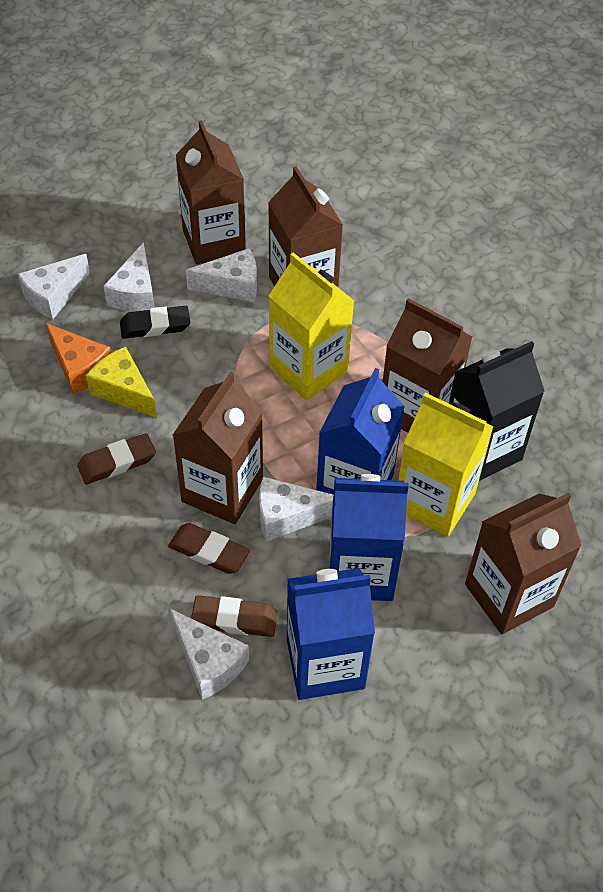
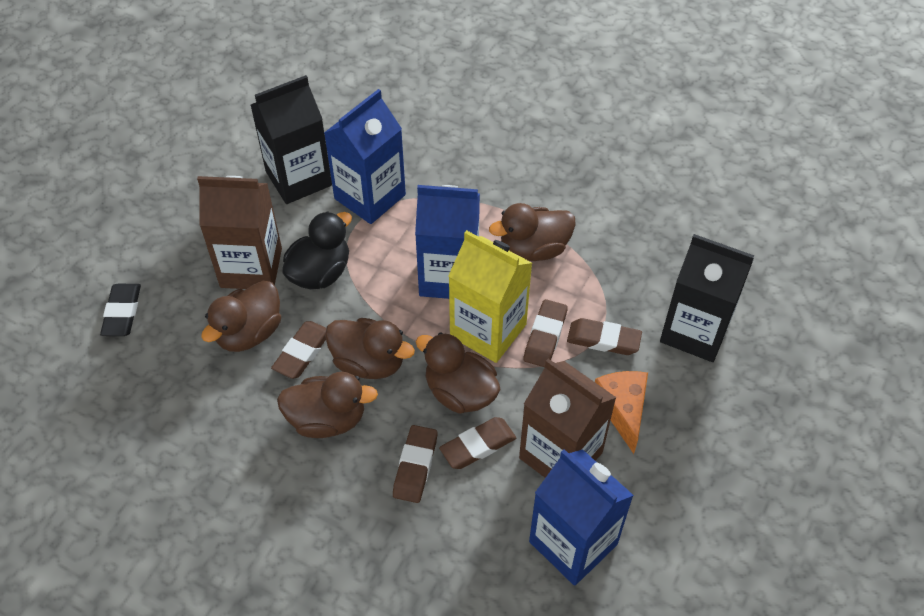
black carton: [449,341,545,481] = 1 -> [251,75,332,204] [660,234,754,362] = 2
black duck: none = 0 -> [282,211,352,289] = 1
brown carton: [173,372,263,524] [176,120,246,264] [268,166,343,288] [383,298,473,433] [465,493,581,634] = 5 -> [197,176,282,289] [519,359,617,478] = 2
brown duck: none = 0 -> [201,281,281,352] [277,372,378,438] [325,318,415,379] [416,332,500,414] [489,203,576,261] = 5
brown eraser: [77,433,156,484] [168,523,250,574] [191,595,278,637] = 3 -> [271,321,326,379] [393,425,438,503] [439,417,516,469] [524,299,568,367] [567,318,642,355] = 5
white cheese: [18,254,90,319] [104,242,154,312] [170,609,249,700] [186,248,257,302] [259,477,333,542] = 5 -> none = 0
yellow carton: [269,253,354,400] [398,393,494,537] = 2 -> [448,230,532,363] = 1
yellow cheese: [86,347,157,418] = 1 -> none = 0

